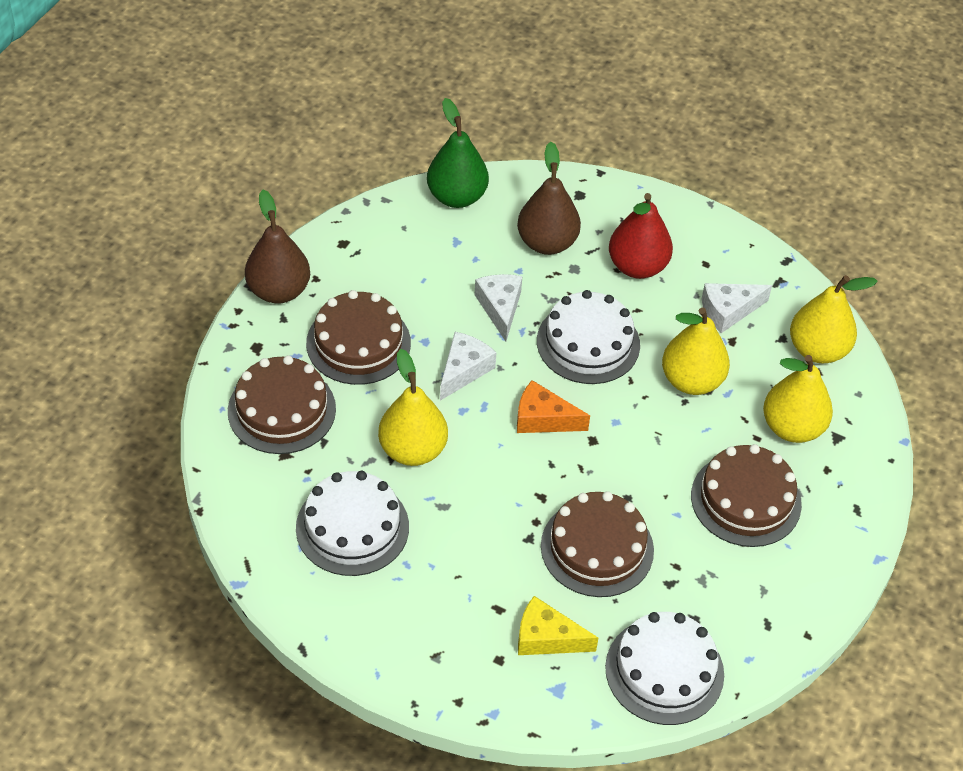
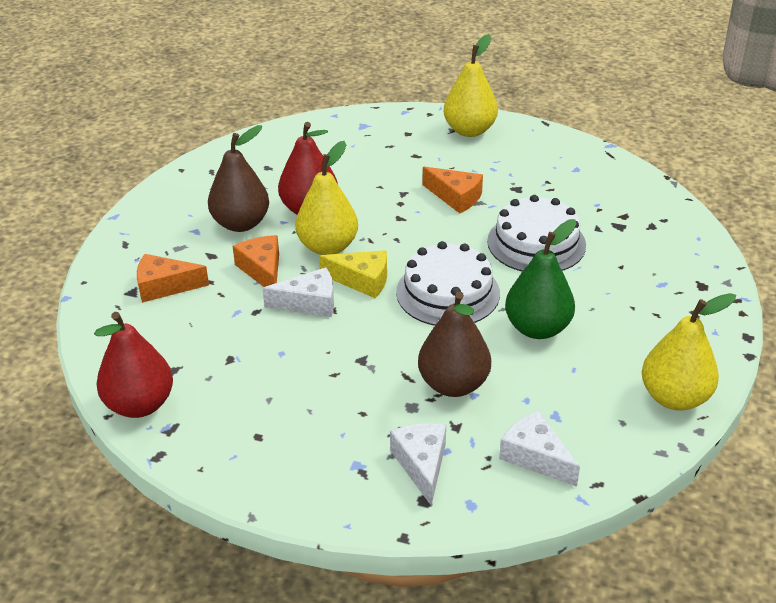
brown cake: [228,355,336,454] [306,290,411,385] [541,491,654,597] [691,444,802,547] = 4 -> none = 0
orange cheese: [517,380,590,433] = 1 -> [137,254,209,303] [233,235,279,287] [423,167,483,213] = 3
red pear: [609,193,673,279] = 1 -> [94,312,173,418] [278,122,338,215] = 2
white cake: [296,471,409,576] [537,290,640,384] [605,612,724,725] = 3 -> [396,241,500,326] [487,195,586,271] = 2
yellow pear: [378,349,448,466] [662,307,730,395] [763,355,833,443] [790,275,878,363] = 4 -> [295,141,358,255] [444,34,498,137] [642,293,736,411] = 3

